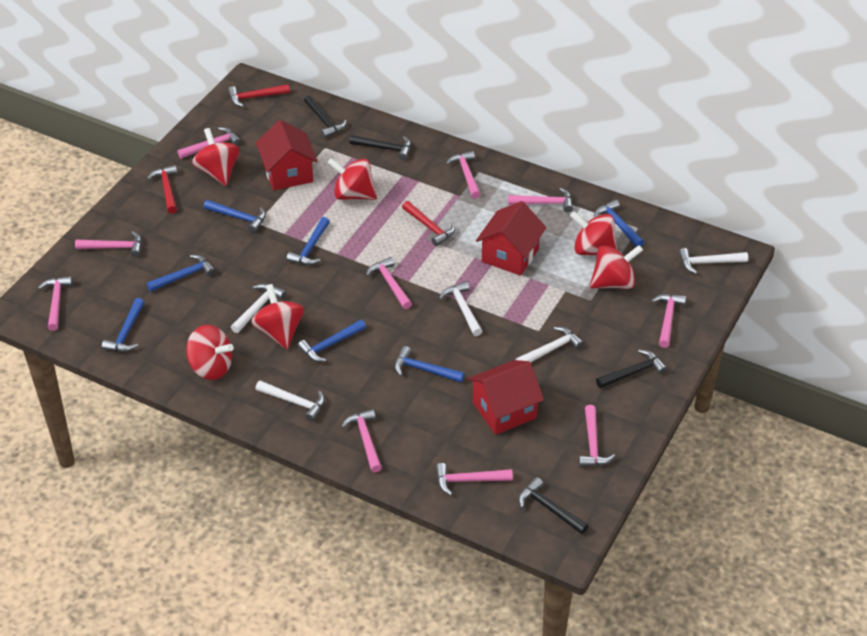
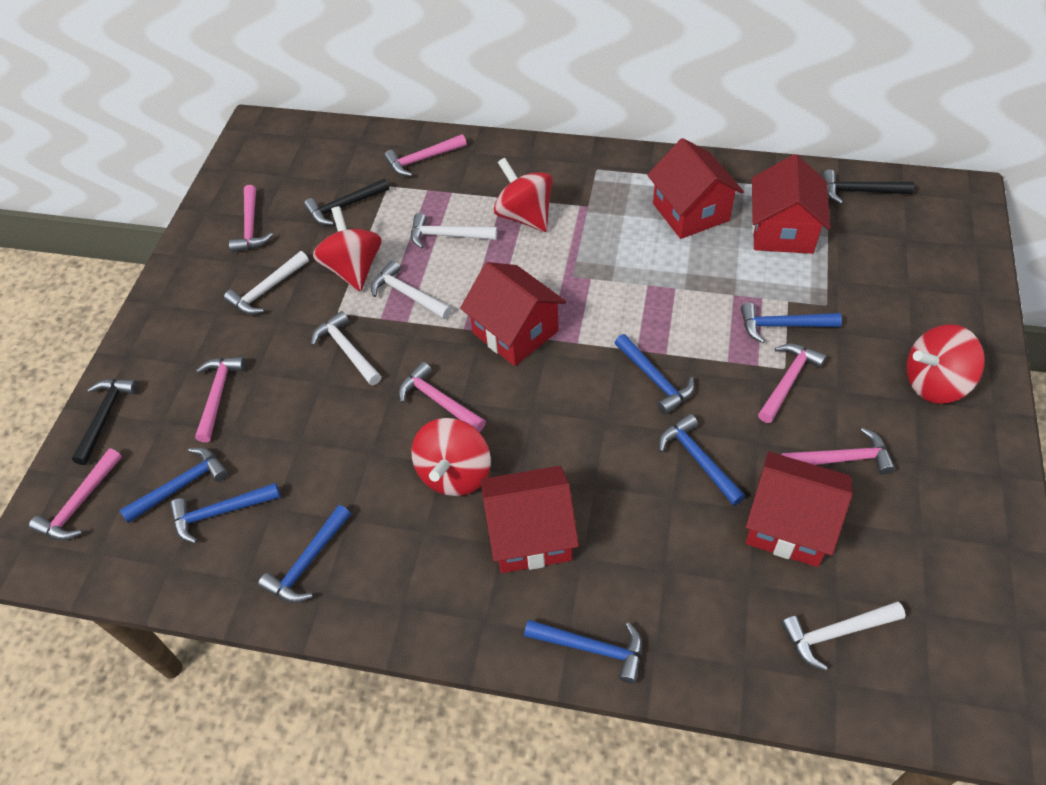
black hammer: [304,95,347,138] [349,135,411,160] [519,477,588,534] [596,350,667,388] = 4 -> [72,379,139,465] [304,178,390,225] [822,169,914,204] = 3
pink hammer: [38,276,73,331] [75,231,142,257] [178,127,241,159] [341,409,382,473] [366,257,412,309] [436,463,513,495] [446,151,481,199] [508,187,573,212] [579,405,615,467] [651,294,686,348] = 10 -> [29,448,122,540] [195,357,246,442] [229,185,273,253] [384,134,467,176] [399,362,486,432] [758,343,826,423] [781,428,895,475] = 7
red hammer: [147,165,177,214] [228,84,290,107] [402,201,455,246] = 3 -> none = 0
red house: [256,120,318,190] [468,360,544,435] [476,201,546,276] = 3 -> [460,262,566,366] [480,466,579,573] [647,138,744,239] [746,451,853,567] [752,154,831,254] = 5
red spinning top: [186,325,234,380] [192,128,240,186] [251,284,304,349] [327,158,377,200] [570,211,617,255] [590,245,643,289] = 6 -> [313,206,382,291] [412,418,491,496] [494,158,553,232] [907,324,985,404] = 4

